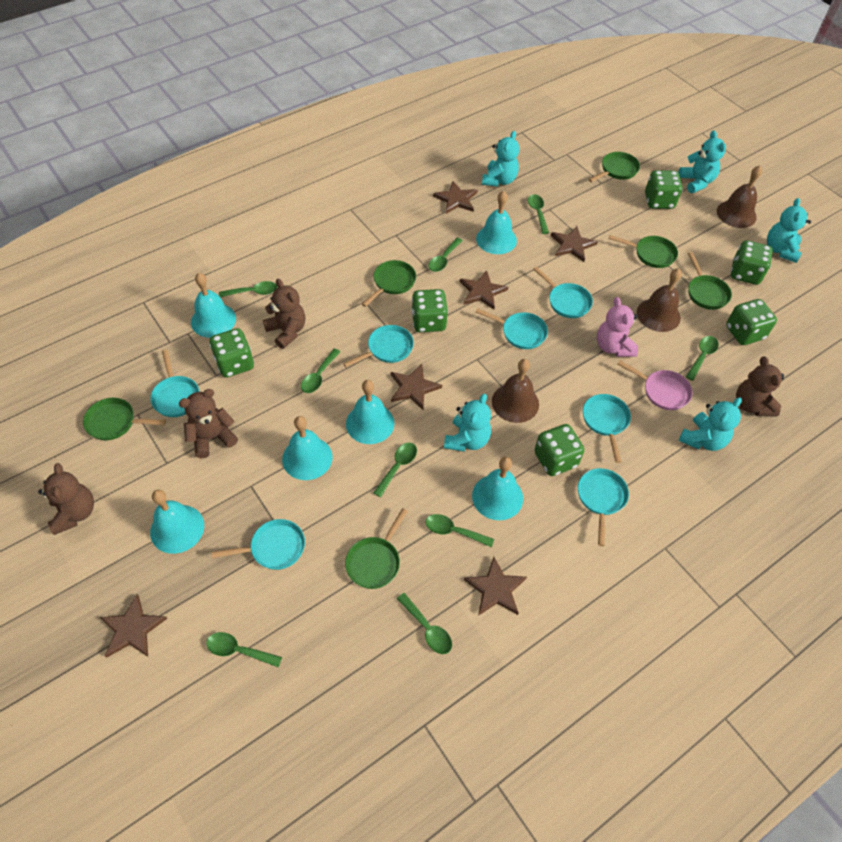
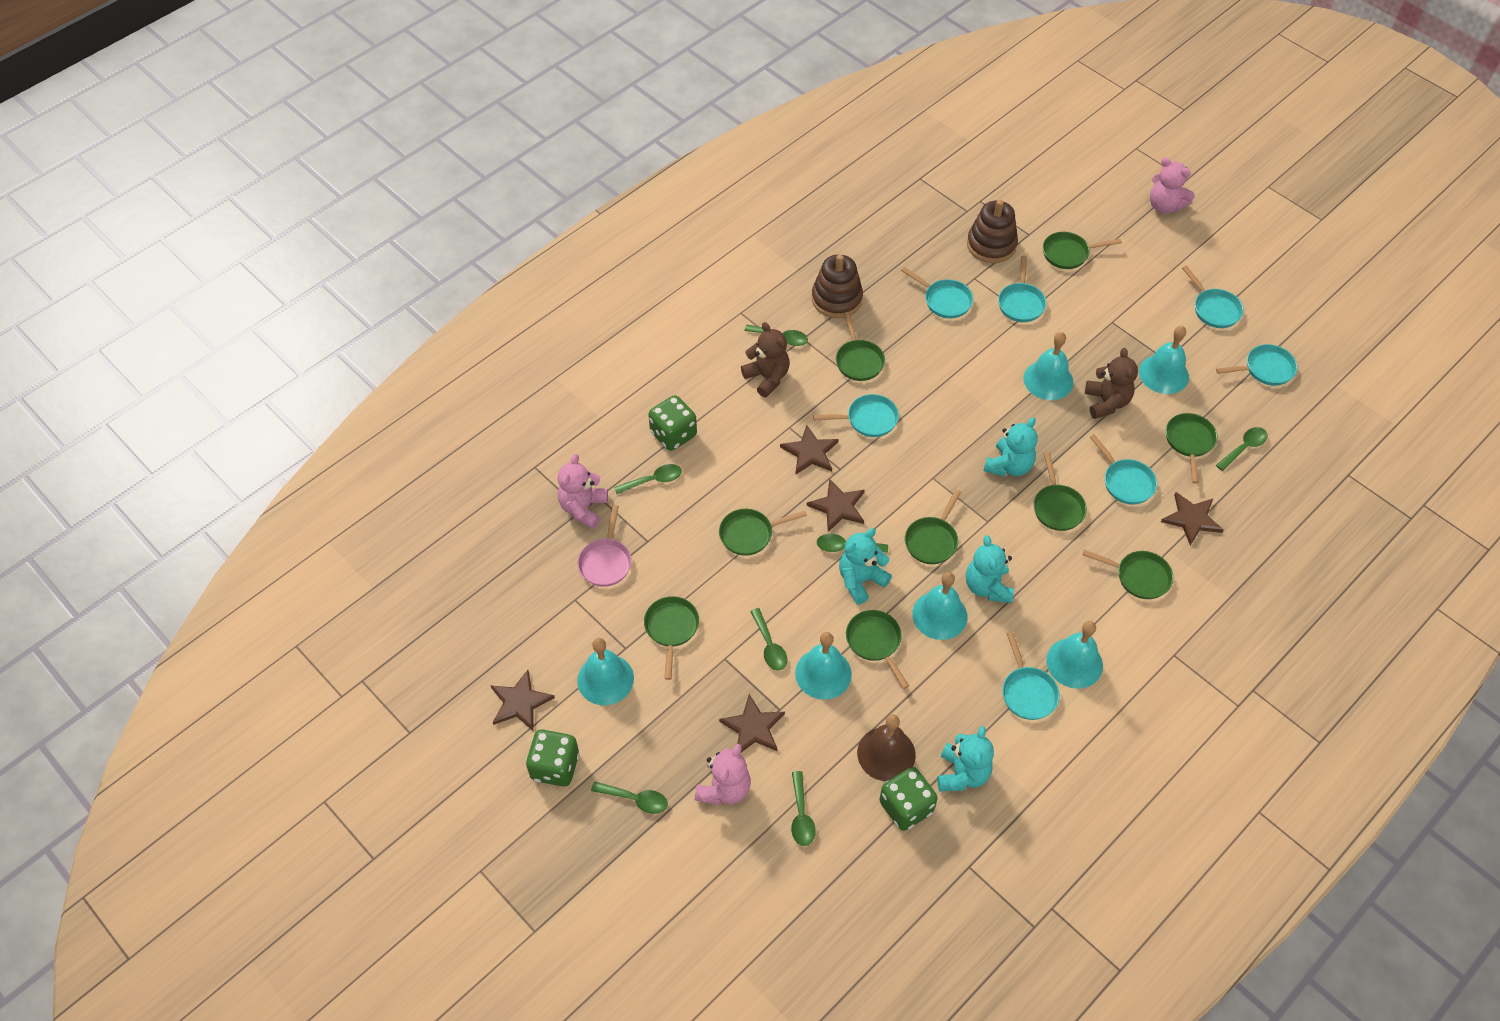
brown bell: [492,359,539,423] [637,268,682,332] [717,165,762,228] = 3 -> [857,714,916,781] = 1
brown stacking toy: none = 0 -> [812,254,863,318] [967,200,1018,263] = 2
brown star: [100,594,168,658] [391,364,442,410] [433,181,478,214] [460,271,508,310] [464,557,527,616] [551,226,598,262] = 6 -> [490,670,555,730] [719,694,785,752] [780,425,839,475] [807,478,865,532] [1161,492,1224,546] = 5
brown teddy bear: [38,463,94,535] [179,389,238,459] [263,279,305,349] [736,356,784,416] = 4 -> [741,322,790,397] [1085,348,1138,419] = 2
green dice: [209,328,254,377] [411,289,448,332] [534,424,584,476] [645,170,683,209] [726,299,777,345] [731,240,773,285] = 6 -> [526,729,579,787] [648,395,697,451] [879,767,938,831] = 3
green pan: [83,398,166,440] [345,508,408,589] [362,260,416,307] [589,152,640,182] [609,235,678,268] [688,252,732,310] = 6 -> [644,596,699,680] [719,509,807,556] [836,312,885,381] [846,610,909,689] [905,490,961,564] [1034,453,1087,531] [1043,232,1122,269] [1082,550,1173,599] [1166,413,1217,483] = 9
green spoon: [206,632,282,667] [219,281,277,297] [301,349,340,393] [373,443,417,497] [397,593,452,654] [425,514,494,548] [428,238,463,272] [528,194,549,234] [686,336,719,381] = 9 -> [591,782,668,814] [614,464,682,494] [744,325,808,346] [750,608,787,671] [791,771,816,846] [817,534,888,553] [1216,427,1268,471] = 7
pink teddy bear: [597,297,638,357] = 1 -> [558,454,608,529] [695,744,751,805] [1150,157,1195,214] = 3
turquoise teddy bear: [444,394,491,452] [482,131,519,187] [678,131,726,193] [679,398,742,451] [767,198,811,263] = 5 -> [839,528,892,604] [937,726,994,791] [966,535,1014,603] [983,417,1037,477] = 4

